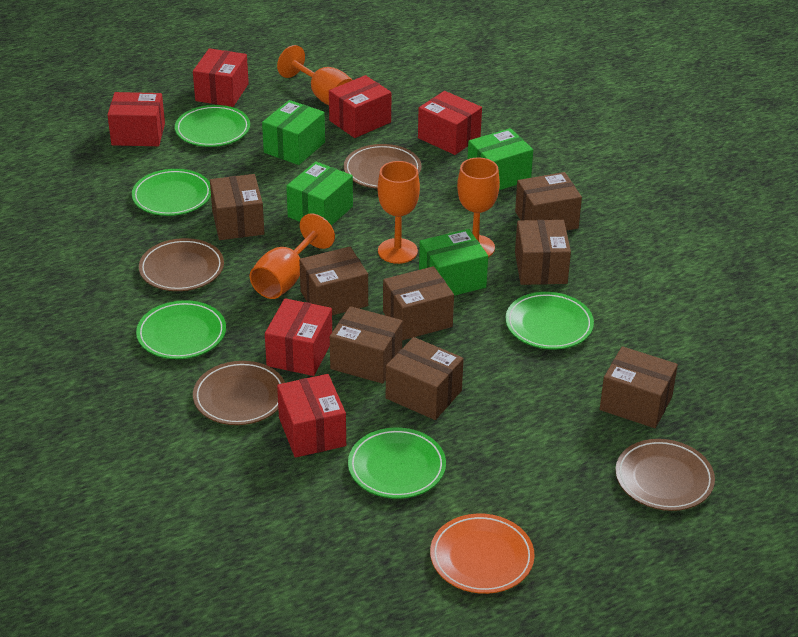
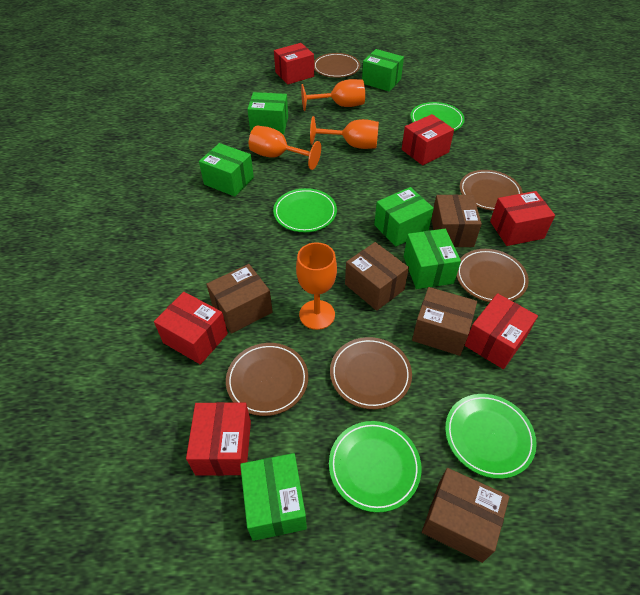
brown box: [210,174,265,240] [299,247,368,315] [330,306,403,384] [383,266,454,340] [386,337,464,420] [515,172,582,231] [515,220,571,285] [600,346,678,428] = 8 -> [206,264,273,334] [345,242,409,311] [412,287,477,356] [422,468,509,563] [431,194,482,247] = 5
brown plate: [139,238,224,291] [193,361,285,425] [344,144,421,189] [615,439,715,511] = 4 -> [226,343,308,416] [314,53,360,78] [330,337,412,409] [456,249,529,302] [460,170,523,211] = 5
green box: [262,100,325,165] [286,162,353,226] [419,229,488,296] [468,128,533,190] = 4 -> [199,143,254,197] [240,453,307,541] [247,92,288,134] [362,49,404,92] [374,187,434,247] [404,229,461,289] = 6
green plate: [132,169,211,216] [136,300,226,359] [175,105,250,147] [348,427,446,499] [505,292,594,349] = 5 -> [273,188,337,232] [329,421,422,513] [410,102,465,131] [445,394,537,479] = 4
orange plate: [430,513,535,594] = 1 -> none = 0

